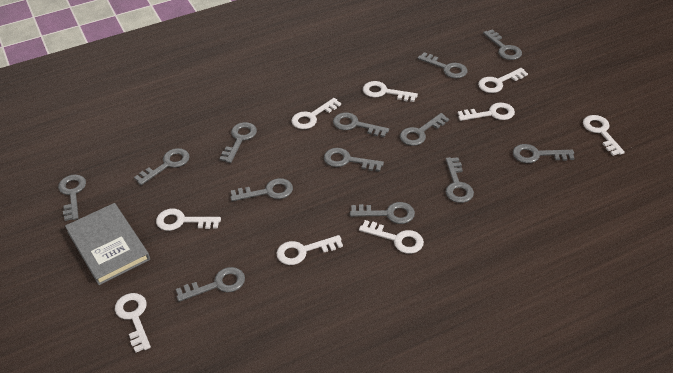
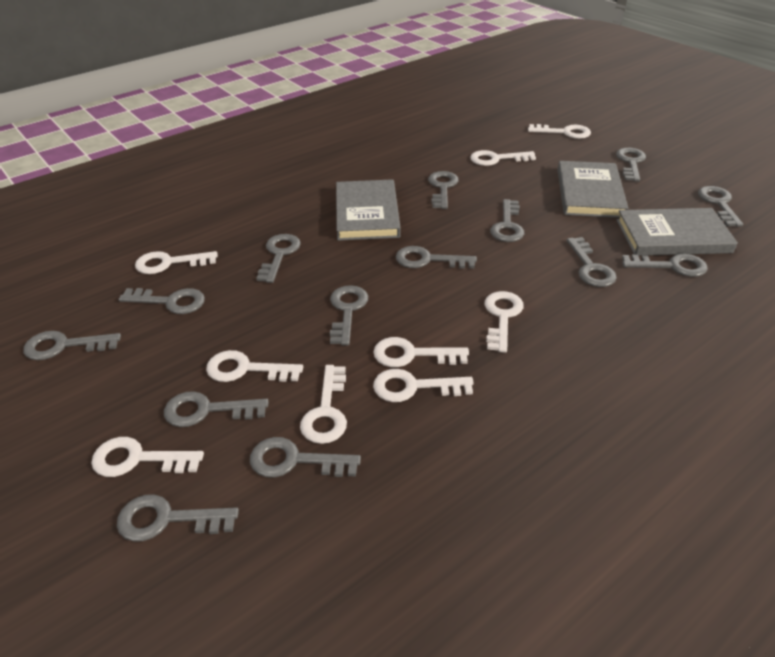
grey book: [65,203,150,285] = 1 -> [336,179,401,241] [557,161,628,218] [616,208,738,256] = 3
grey key: [58,174,86,221] [134,148,190,185] [176,267,245,302] [220,122,257,163] [230,178,293,201] [324,148,384,172] [333,112,389,137] [350,202,415,224] [400,113,449,146] [418,52,468,78] [446,157,474,203] [483,29,522,60] [513,144,574,163] = 13 -> [23,331,121,360] [117,494,239,542] [118,288,205,314] [164,391,268,427] [250,437,361,478] [256,234,301,283] [330,285,368,345] [396,246,477,269] [428,171,459,209] [490,199,524,242] [567,237,617,287] [616,148,646,182] [622,254,708,277] [698,186,743,227] = 14

